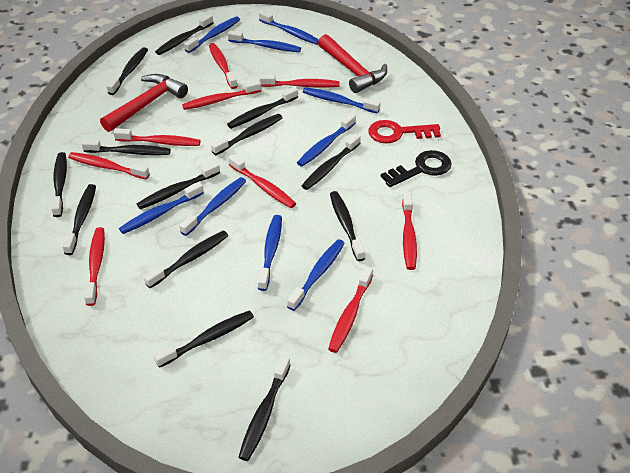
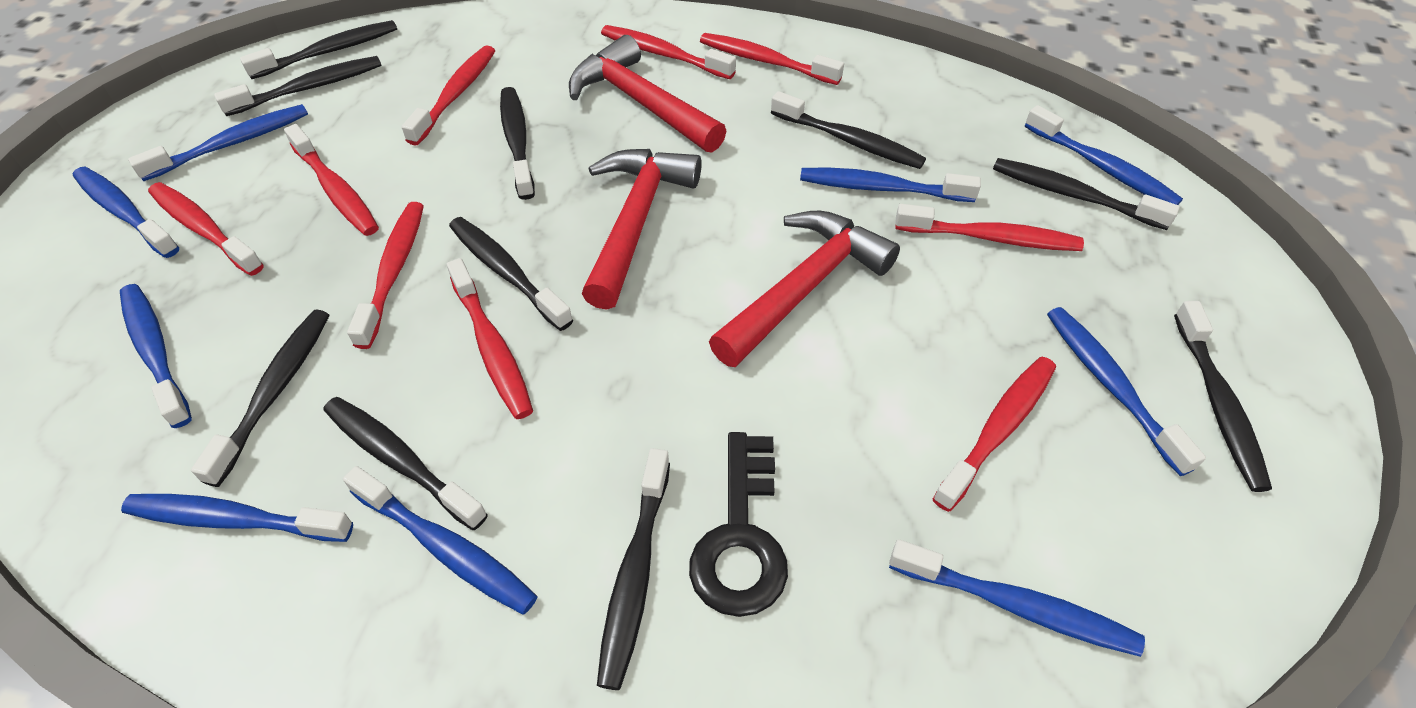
black toothbrush: [51,152,67,217] [62,184,96,255] [82,140,171,155] [106,47,148,95] [137,162,220,209] [144,231,228,288] [153,310,254,368] [155,14,213,55] [211,114,282,155] [227,87,298,129] [239,356,290,461] [302,133,361,190] [330,191,365,261] = 13 -> [191,310,329,487] [214,56,382,116] [240,20,397,79] [324,397,488,530] [449,217,573,331] [500,87,535,200] [597,448,670,690] [771,91,926,169] [993,158,1180,230] [1174,301,1272,492] = 10
red hammer: [100,74,188,132] [318,34,387,93] = 2 -> [569,35,726,153] [582,149,702,310] [709,211,900,367] = 3
red key: [368,120,441,143] = 1 -> none = 0

